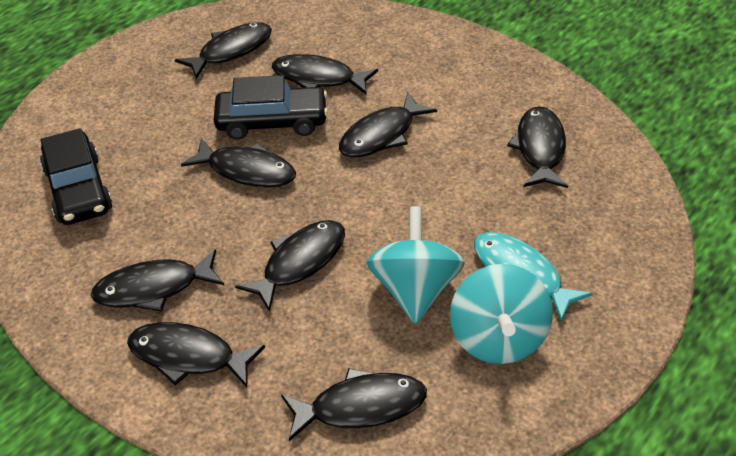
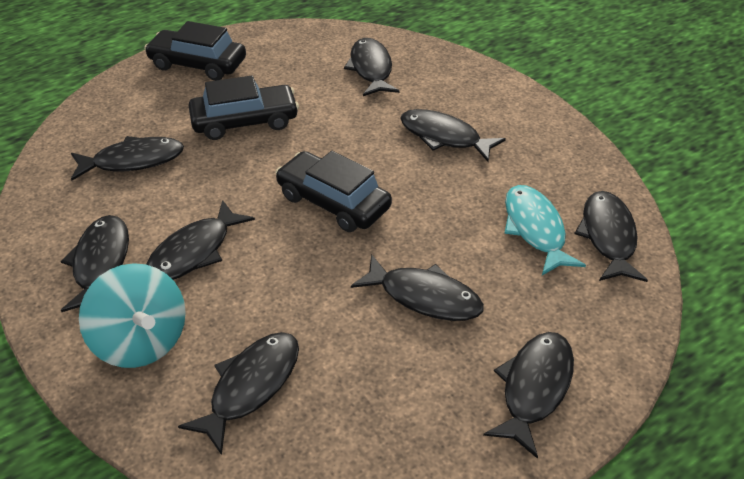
black car: [40,128,112,225] [214,75,328,140] = 2 -> [144,21,246,81] [189,75,299,140] [276,151,392,232] = 3
turquoise spinning top: [367,206,465,324] [450,264,553,364] = 2 -> [79,263,186,368] = 1

